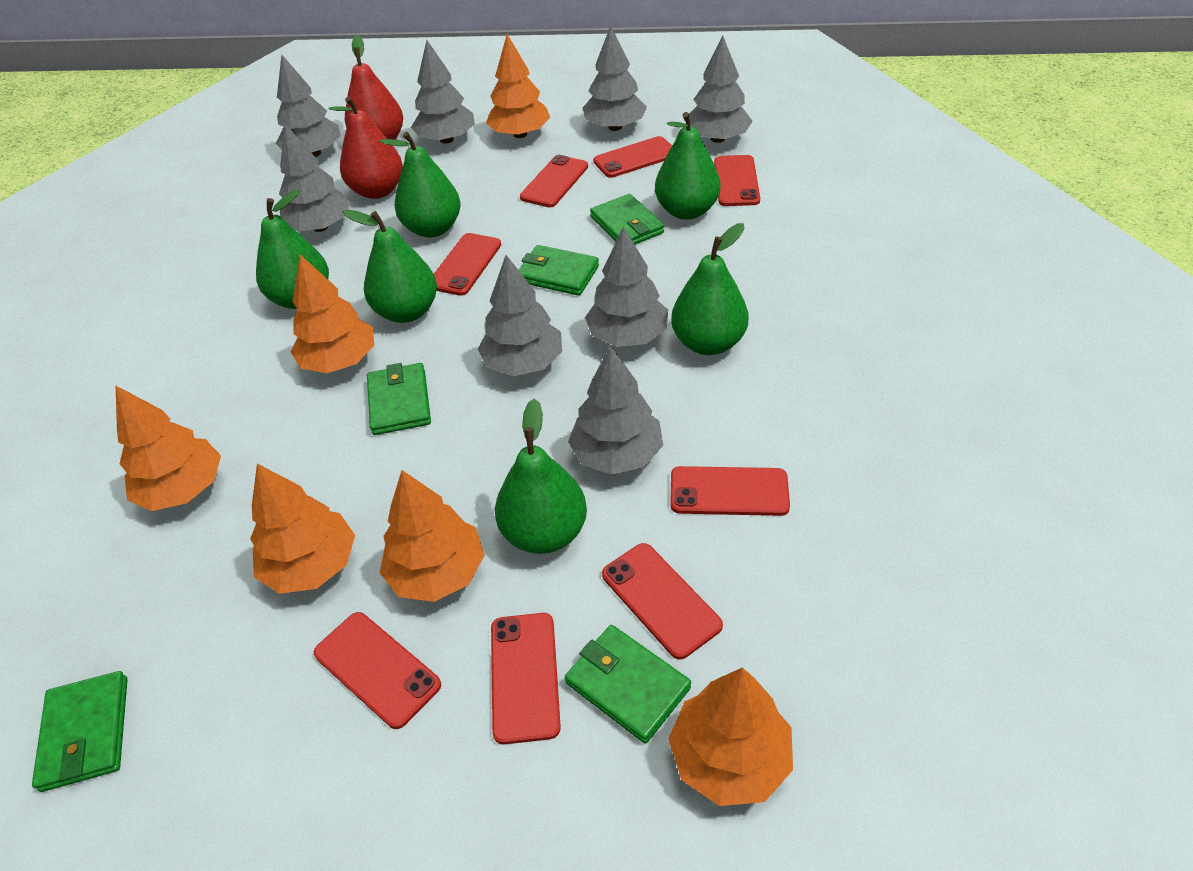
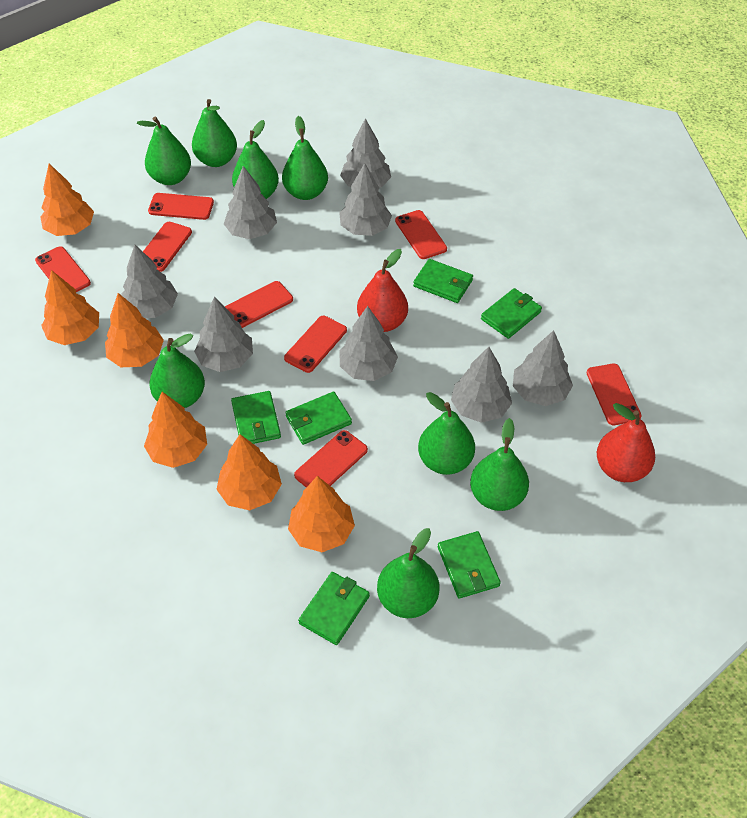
green pear: [256,190,329,309] [343,210,437,323] [380,132,461,237] [495,399,587,554] [655,112,720,220] [671,223,748,355] = 6 -> [137,116,191,185] [149,334,205,408] [192,99,237,167] [232,120,279,199] [282,116,328,200] [377,528,439,618] [418,392,475,475] [470,418,529,511] = 8
green wallet: [32,671,128,792] [367,363,431,435] [519,245,599,296] [565,625,691,744] [590,194,664,244] = 5 -> [231,391,281,444] [285,392,352,445] [298,572,370,645] [413,259,473,303] [438,531,501,598] [481,288,542,339] = 6

